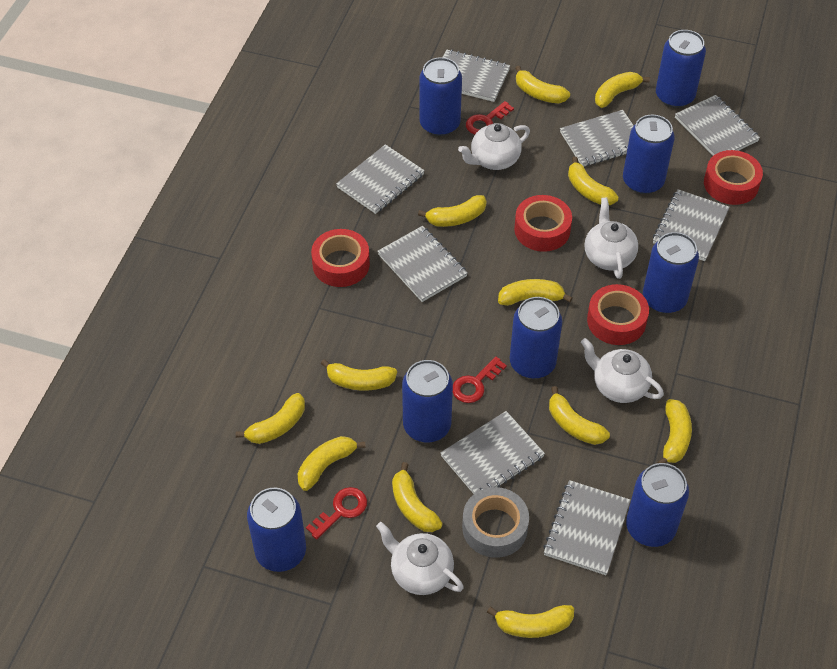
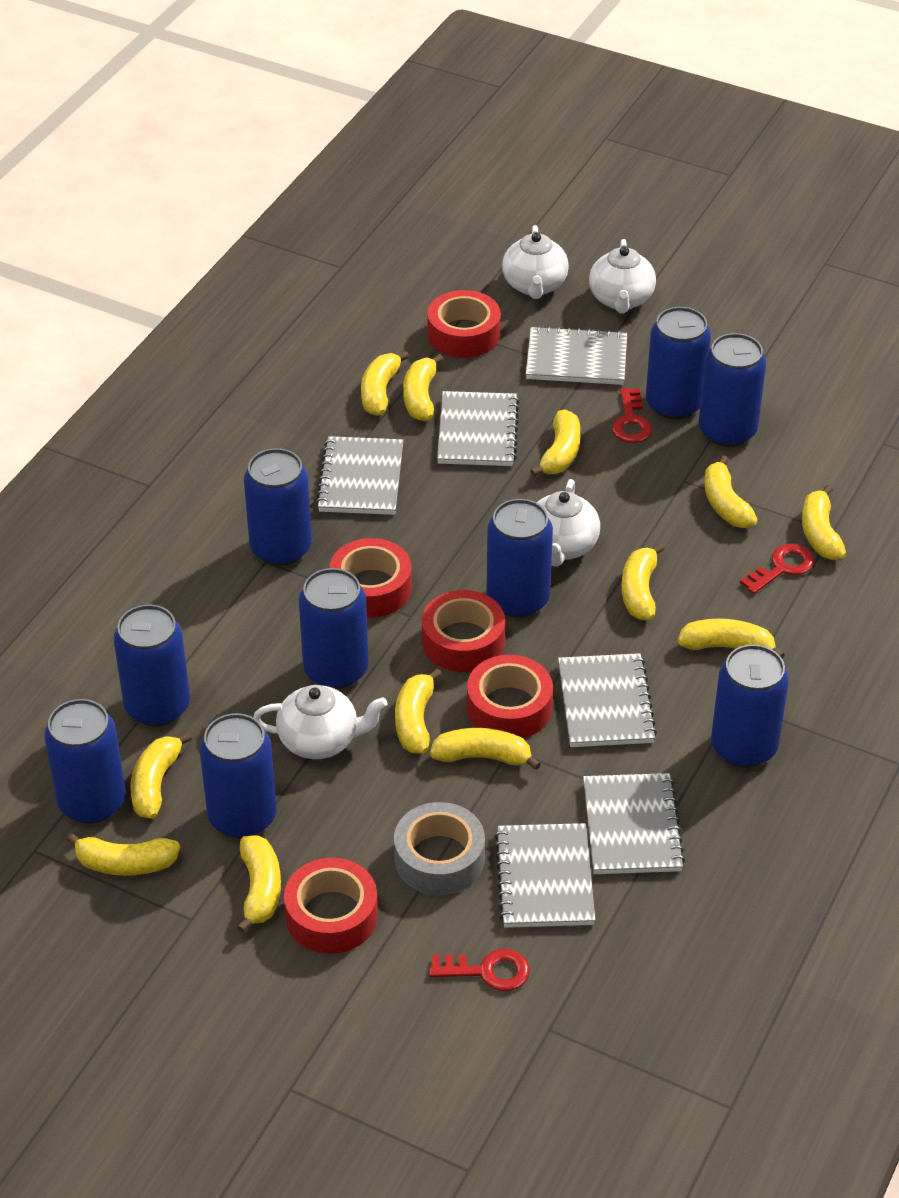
blue can: [247,488,306,572] [402,360,453,442] [420,57,462,136] [510,297,562,379] [623,115,675,194] [626,463,689,547] [643,232,699,313] [656,30,706,108] = 8 -> [44,699,126,824] [114,605,190,727] [200,713,277,838] [244,448,312,566] [299,568,369,689] [486,499,553,618] [646,307,711,419] [699,333,766,447] [711,644,789,768] = 9
grey notebook: [336,144,425,214] [377,226,468,302] [440,411,545,494] [443,49,510,102] [543,480,631,575] [560,110,634,167] [653,189,730,261] [675,95,760,156] = 8 -> [316,436,404,515] [437,391,519,466] [494,823,595,928] [526,326,627,385] [558,653,657,747] [583,773,685,874] = 6
red tape: [311,229,370,287] [514,195,572,252] [587,284,649,345] [704,150,763,205] = 4 -> [284,858,378,954] [330,538,412,618] [422,590,505,672] [427,290,501,358] [467,655,553,738] = 5

